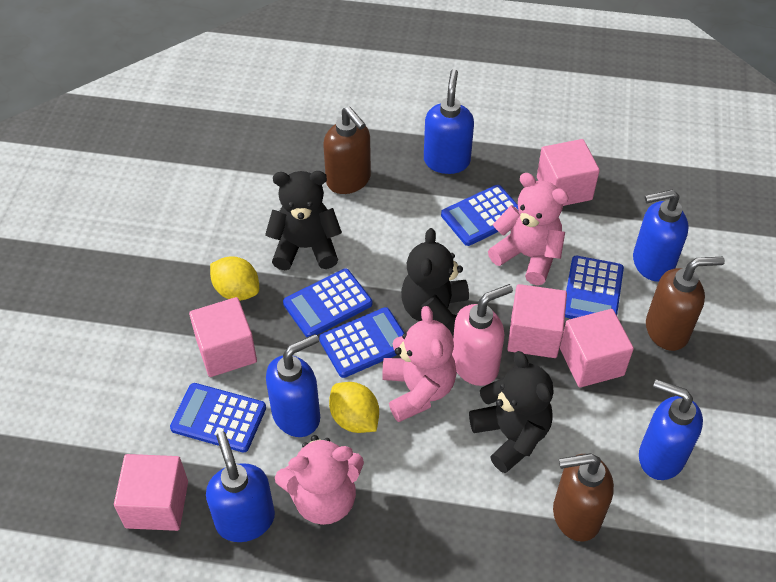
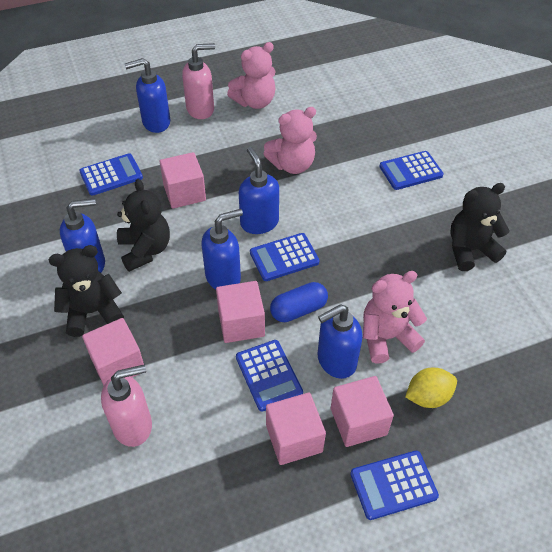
blue capsule: none = 0 -> [270,282,328,322] = 1
brown soap dispenser: [323,106,371,194] [553,453,614,541] [646,257,725,351] = 3 -> none = 0
pink soap dispenser: [452,284,513,386] = 1 -> [101,365,152,447] [182,43,215,119] = 2
yellow lemon: [210,256,259,301] [329,382,379,433] = 2 -> [405,368,457,408] = 1

